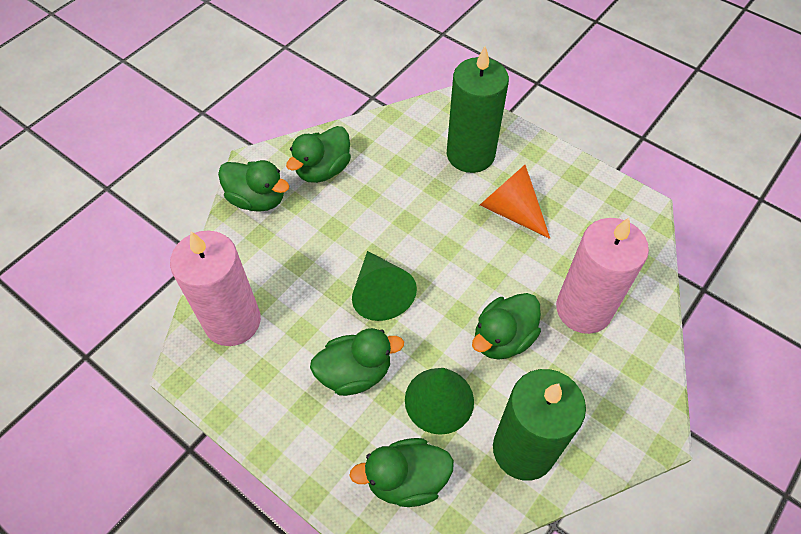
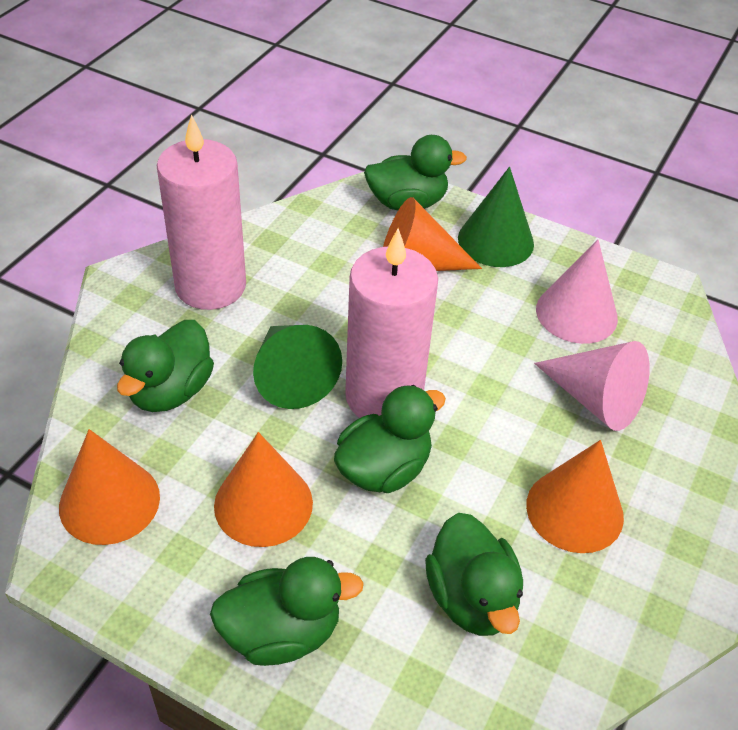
green candle: [447,46,509,173] [493,369,586,481] = 2 -> none = 0
orange cone: [480,165,550,239] = 1 -> [59,429,160,545] [214,432,313,547] [383,197,482,271] [526,440,624,553] = 4
pink cone: none = 0 -> [534,341,650,431] [536,240,618,344] = 2

